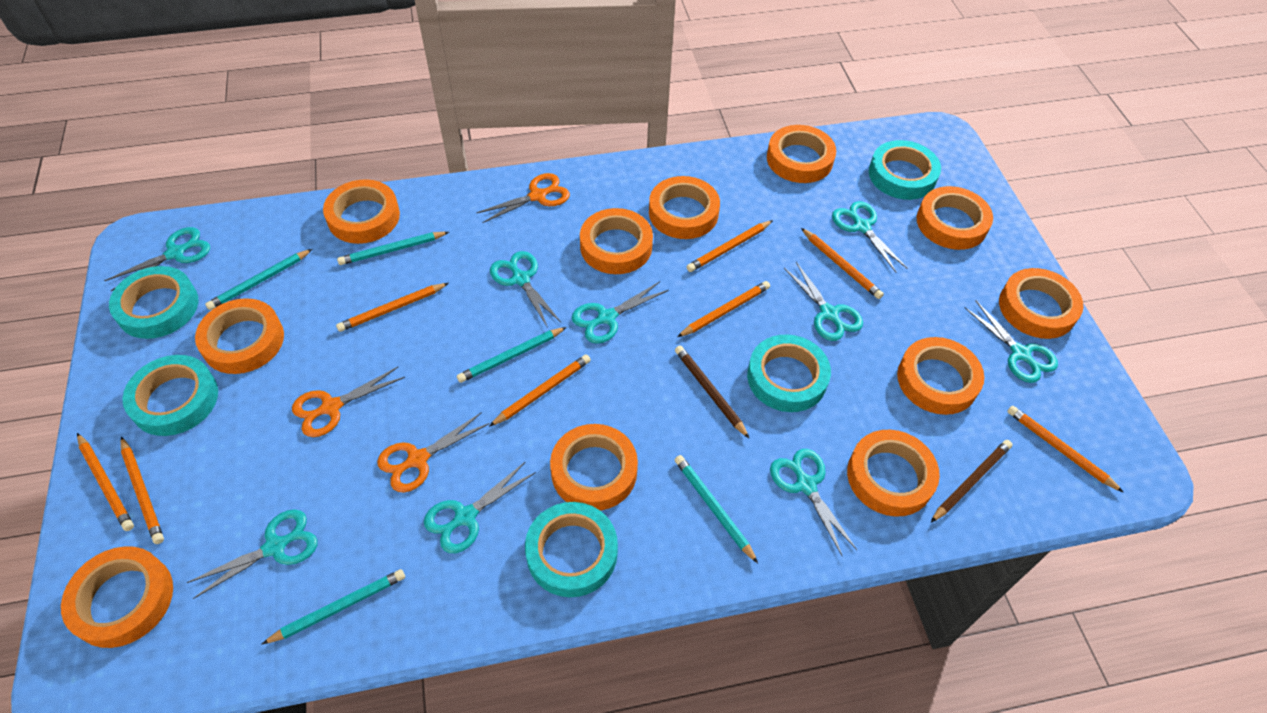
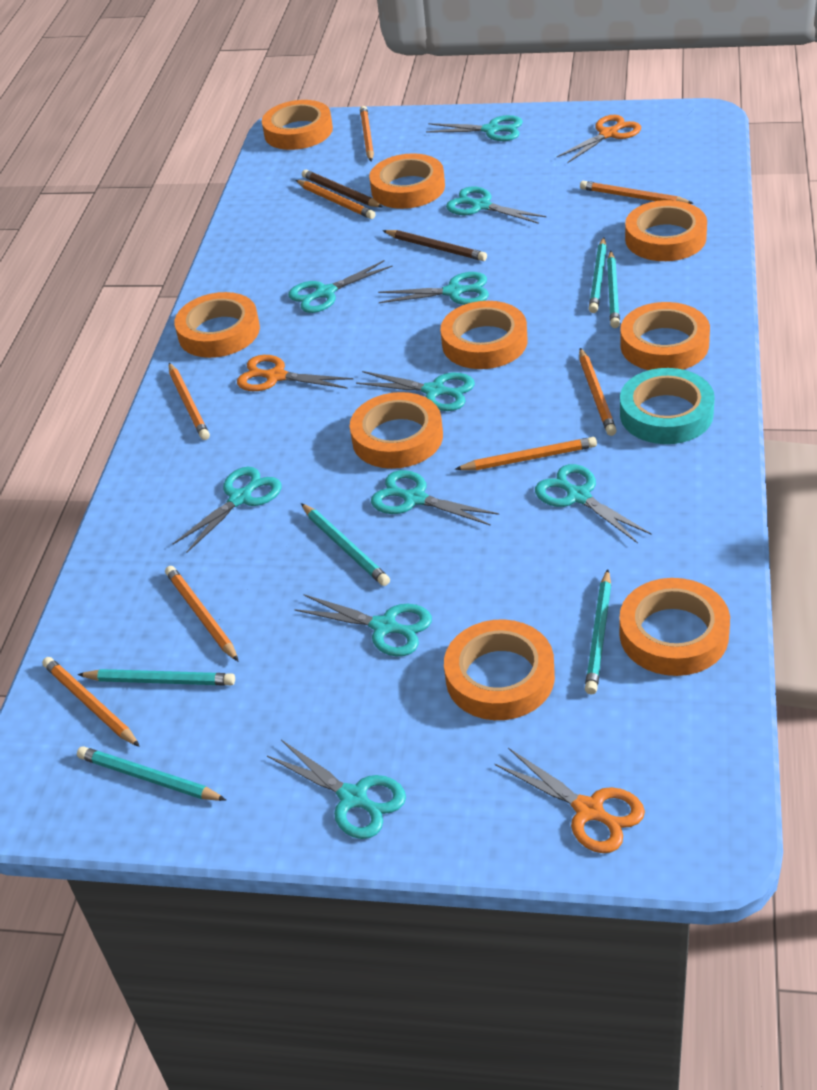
orange tape: [61,546,173,648] [195,298,284,374] [323,179,400,244] [550,424,638,511] [580,208,653,274] [649,176,720,239] [767,125,836,183] [847,430,940,517] [897,337,984,415] [917,186,993,250] [999,268,1084,339] = 11 -> [174,292,260,358] [262,100,333,150] [350,392,443,469] [369,153,445,209] [440,301,527,369] [444,619,555,720] [619,578,730,676] [620,302,710,370] [625,200,707,261] = 9
turquoise pencil: [205,249,312,310] [261,569,405,645] [337,232,449,265] [457,327,567,383] [675,455,758,563] = 5 -> [77,669,235,685] [77,746,226,801] [301,503,390,586] [585,569,611,694] [589,237,607,313] [607,251,620,328] = 6
turquoise scissors: [104,227,210,291] [186,510,317,599] [424,462,536,553] [490,251,561,328] [572,281,669,344] [770,449,857,555] [784,262,863,341] [832,201,908,272] [964,301,1058,383] = 9 -> [173,467,282,553] [267,740,406,839] [288,260,392,313] [294,594,432,656] [356,371,475,411] [371,470,499,526] [378,272,489,305] [426,115,523,141] [446,187,546,224] [535,464,652,543] = 10
turquoise tape: [109,266,198,339] [123,355,218,436] [525,502,618,597] [747,334,831,412] [869,140,941,200] = 5 -> [620,368,715,444] = 1

